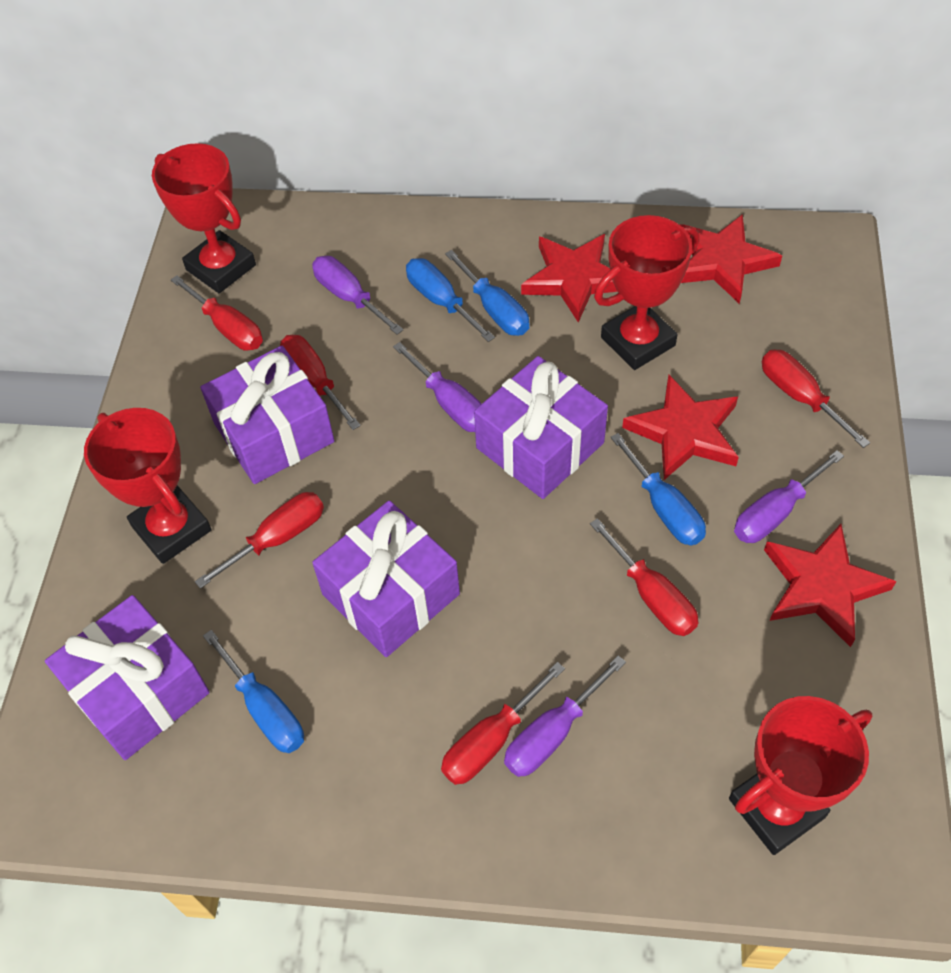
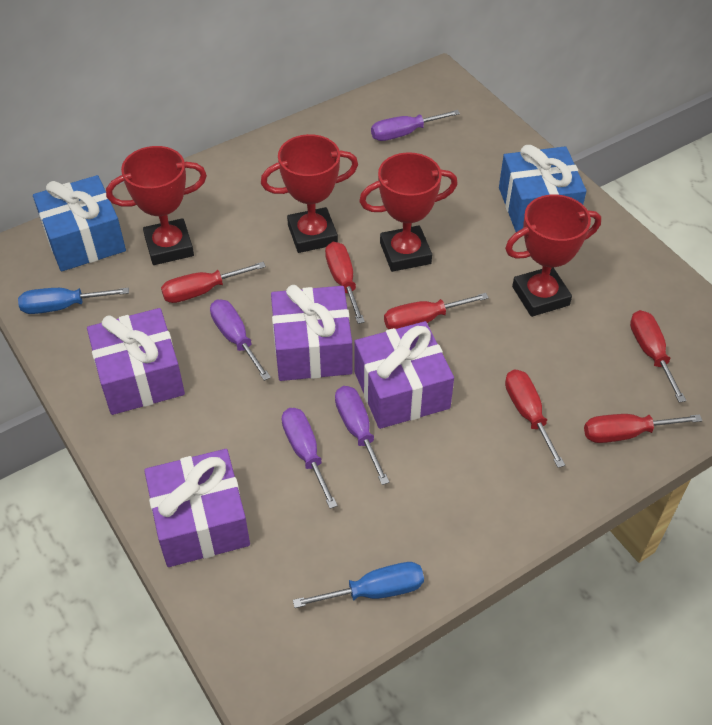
blue gift: none = 0 -> [33,175,126,271] [499,145,586,232] = 2
blue screwdriver: [203,630,304,753] [406,258,495,342] [445,250,529,336] [610,433,706,545] = 4 -> [18,288,129,314] [293,562,424,608] = 2
red star: [521,234,617,323] [622,375,739,480] [679,214,782,304] [764,524,897,647] = 4 -> none = 0

